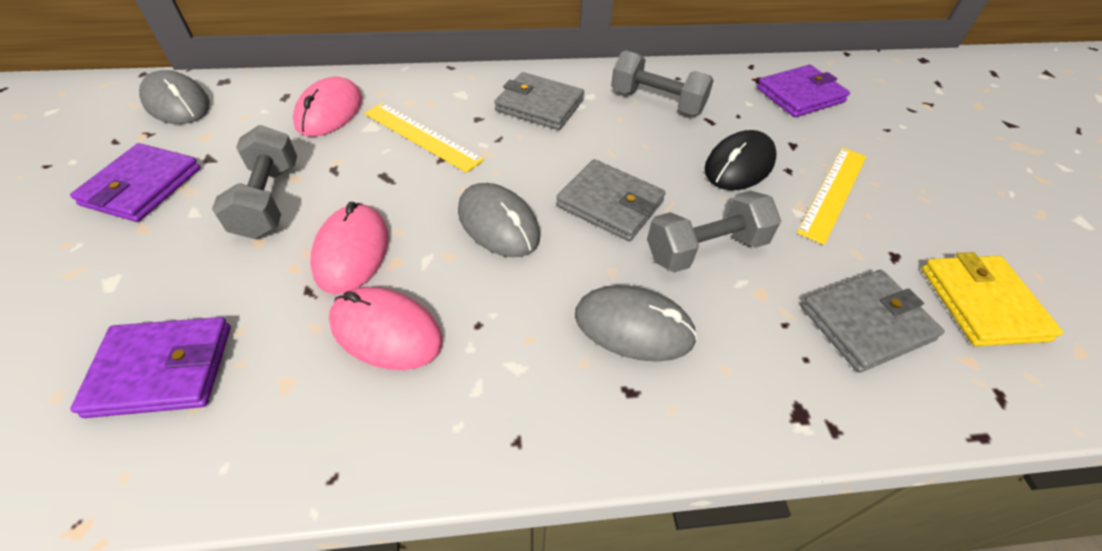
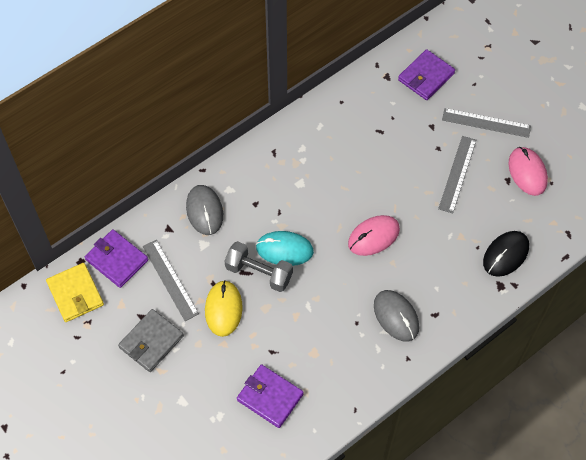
grey dumbbell: [212,125,297,239] [611,50,714,115] [647,191,781,273] = 3 -> [224,241,293,292] = 1
grey mouse: [139,70,210,124] [458,183,540,257] [575,285,698,361] = 3 -> [186,185,223,235] [374,290,419,342] = 2
grey ruler: none = 0 -> [143,240,199,321] [438,136,476,214] [442,108,531,138] = 3
grey wallet: [494,72,584,130] [556,159,666,241] [801,270,945,373] = 3 -> [118,309,184,372] = 1
pink mouse: [293,77,362,137] [310,202,389,294] [329,287,443,370] = 3 -> [348,215,400,256] [508,147,548,196] = 2
turquoise mouse: none = 0 -> [256,231,314,266] = 1
yellow mouse: none = 0 -> [205,280,243,337] = 1
yellow ruler: [364,103,484,173] [797,147,866,245] = 2 -> none = 0

